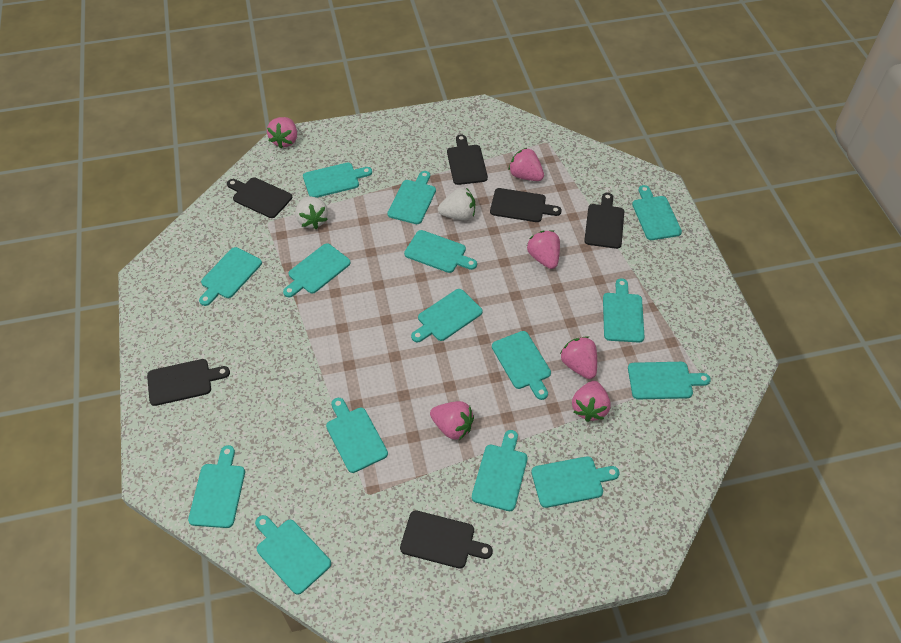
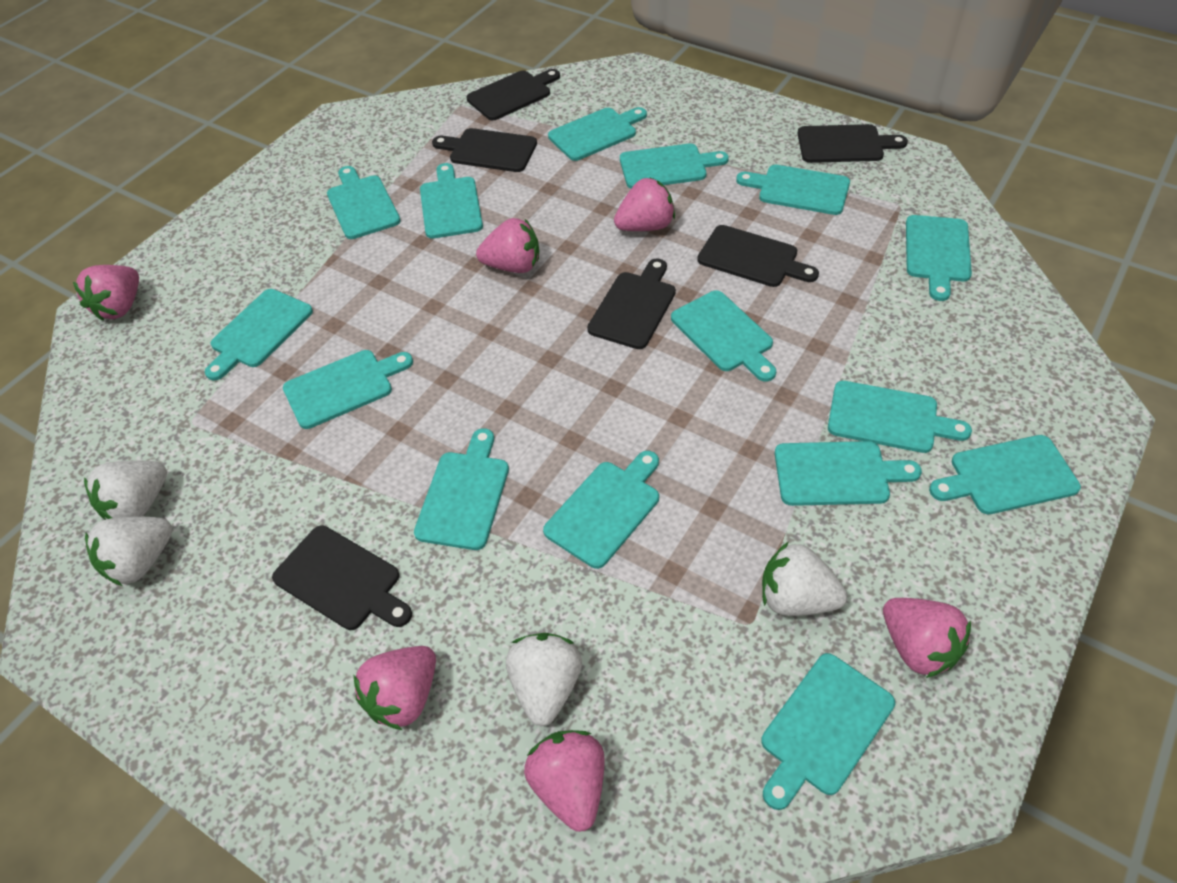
white strawberry: [295,196,328,229] [438,188,475,220] = 2 -> [84,461,167,520] [85,517,173,586] [506,633,582,726] [762,542,847,616] = 4

